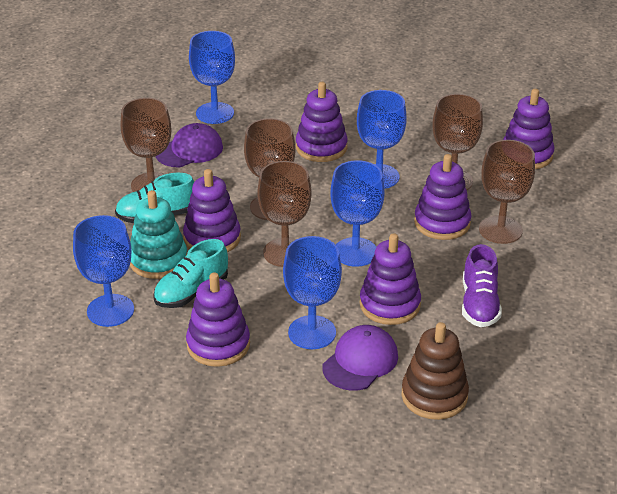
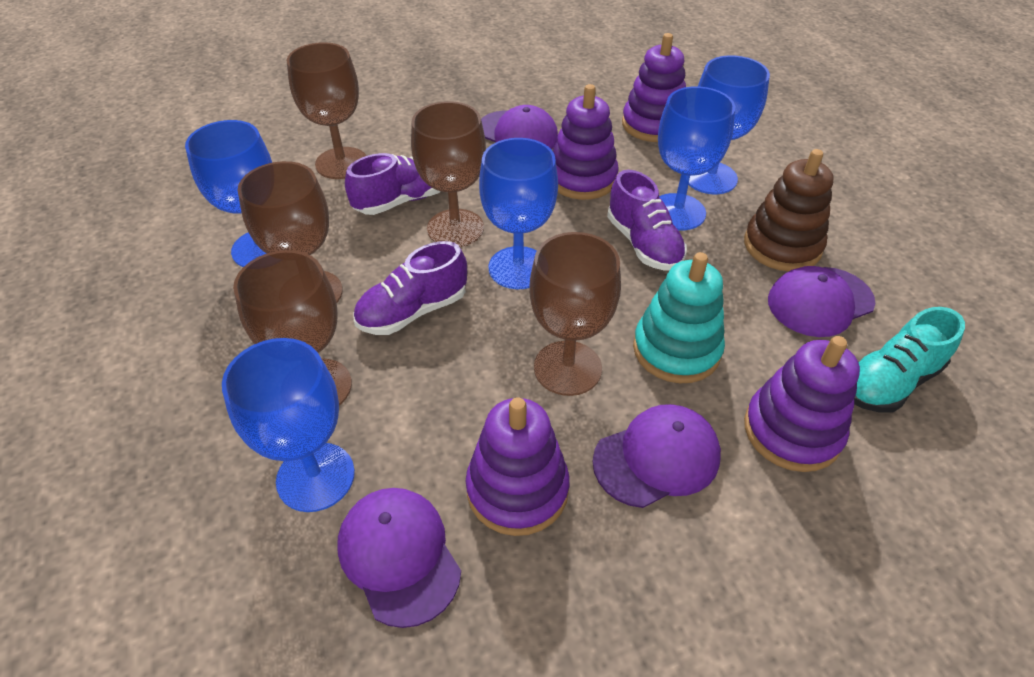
purple cap: [156,123,223,167] [323,325,398,391] = 2 -> [337,488,461,628] [481,105,558,149] [593,404,721,508] [768,266,875,337] = 4
purple shoe: [462,244,502,327] = 1 -> [345,153,441,215] [353,241,467,335] [607,170,687,271] = 3
purple stacking toy: [183,169,241,253] [186,273,250,367] [296,82,348,162] [360,233,421,325] [414,154,471,240] [503,89,554,169] = 6 -> [466,397,570,536] [553,84,618,200] [622,33,686,142] [744,336,860,472] = 4
turquoise shoe: [115,173,194,223] [153,239,228,308] = 2 -> [854,307,965,413] = 1

